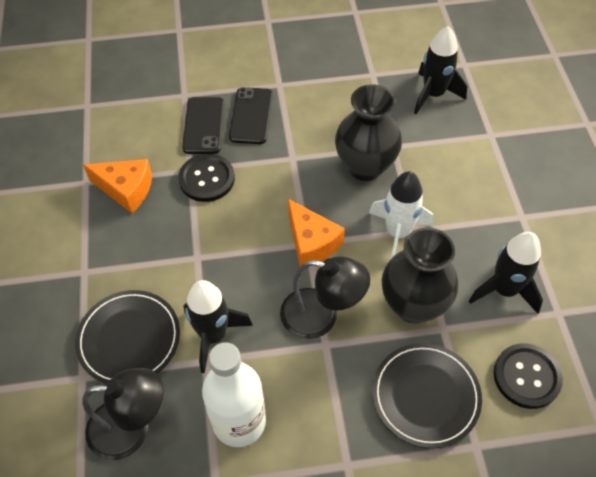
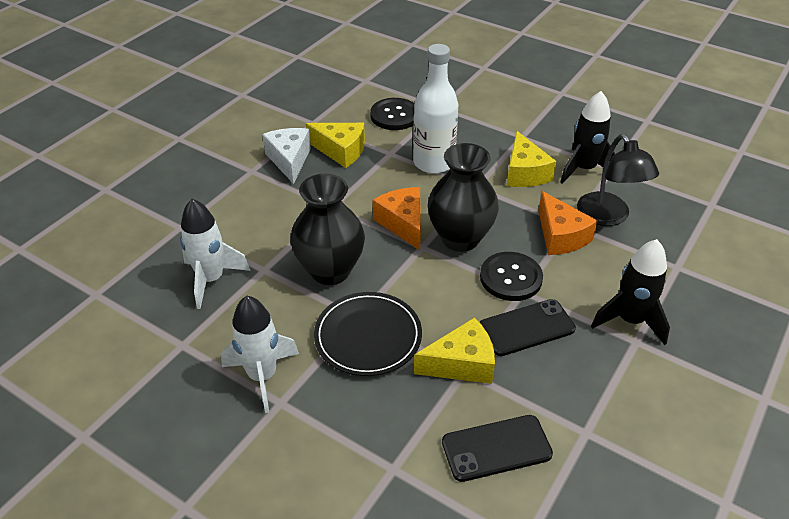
black lamp: [82,368,164,460] [280,256,370,339] = 2 -> [577,134,659,226] = 1
black plate: [75,290,180,383] [372,343,482,448] = 2 -> [314,292,422,376] = 1
black rocket: [183,280,253,373] [414,26,467,114] [469,232,543,314] = 3 -> [560,91,615,184] [591,239,670,345] = 2
white cheese: none = 0 -> [262,128,311,184] = 1
white rocket: [369,171,434,258] = 1 -> [180,199,250,309] [221,296,299,413] = 2
yellow cheese: none = 0 -> [306,123,365,168] [414,317,495,384] [507,131,557,187] = 3

